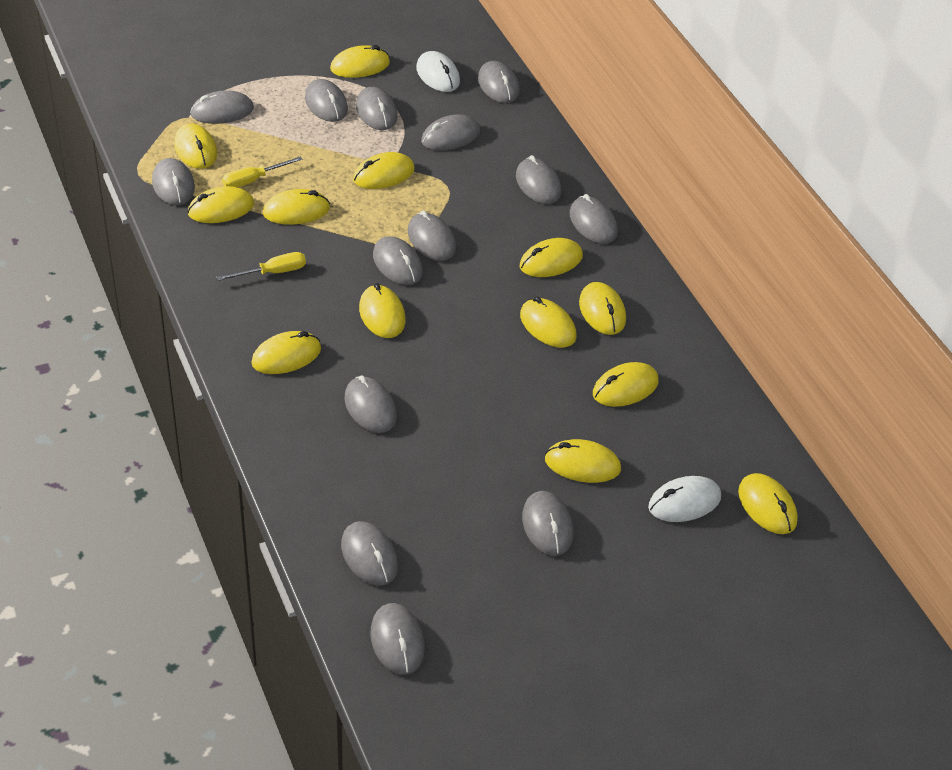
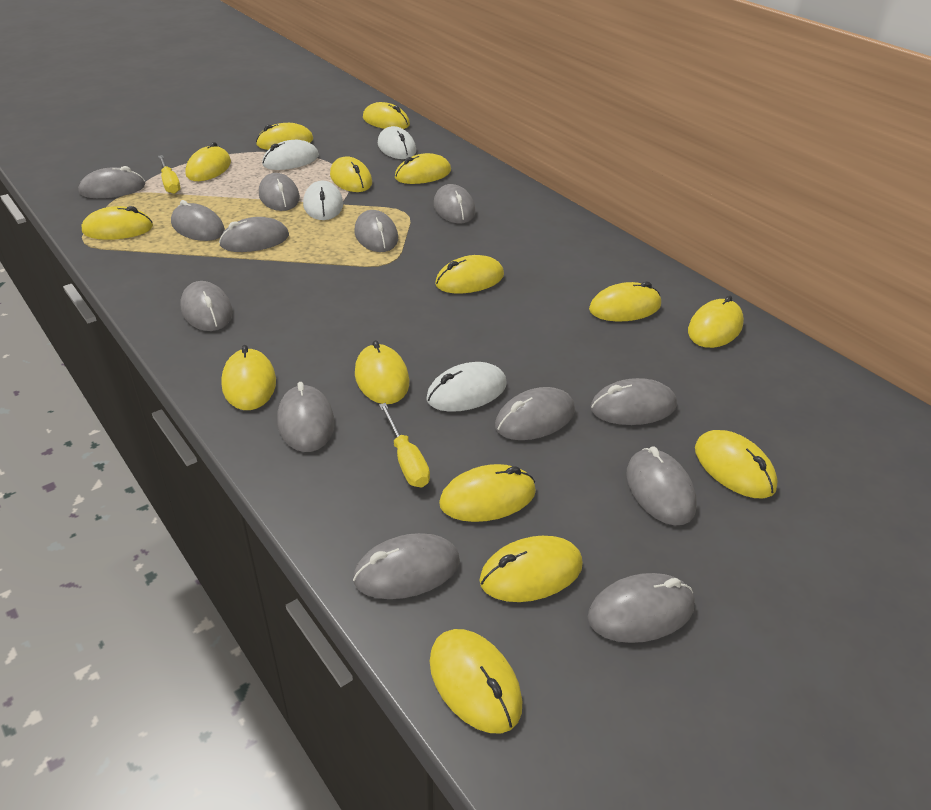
grey mouse: [152,158,195,205] [190,91,254,124] [305,79,348,122] [341,521,398,586] [345,375,397,433] [356,87,398,130] [370,603,425,675] [373,236,423,285] [408,211,456,261] [421,114,480,150] [478,61,520,103] [516,155,561,204] [522,491,573,556] [570,194,618,244] = 14 -> [78,166,145,198] [171,200,225,241] [180,281,233,331] [219,217,289,252] [259,173,300,211] [277,382,335,452] [353,533,460,599] [354,210,398,252] [434,184,476,223] [495,387,575,440] [588,573,695,643] [590,378,677,425] [626,446,697,525] = 13
white mouse: [416,51,460,92] [648,476,721,522] = 2 -> [262,140,319,170] [303,181,343,220] [378,126,416,159] [426,362,507,412] = 4
yellow mouse: [174,124,217,169] [187,186,254,223] [251,331,321,374] [263,189,330,225] [330,45,390,78] [353,152,415,189] [359,283,406,338] [519,238,583,277] [520,297,577,348] [545,439,621,483] [579,282,626,335] [593,362,659,407] [738,473,798,534] = 13 -> [82,206,153,240] [185,142,231,181] [221,345,276,410] [256,123,313,150] [330,156,372,192] [355,340,409,404] [363,102,410,129] [395,153,451,184] [430,629,522,733] [435,255,504,293] [439,464,536,522] [479,536,583,602] [589,282,661,321] [688,295,744,348] [695,430,778,498] = 15

